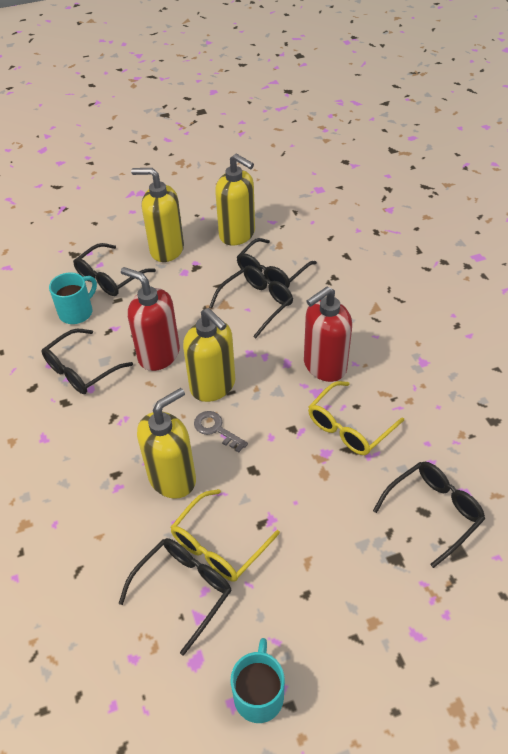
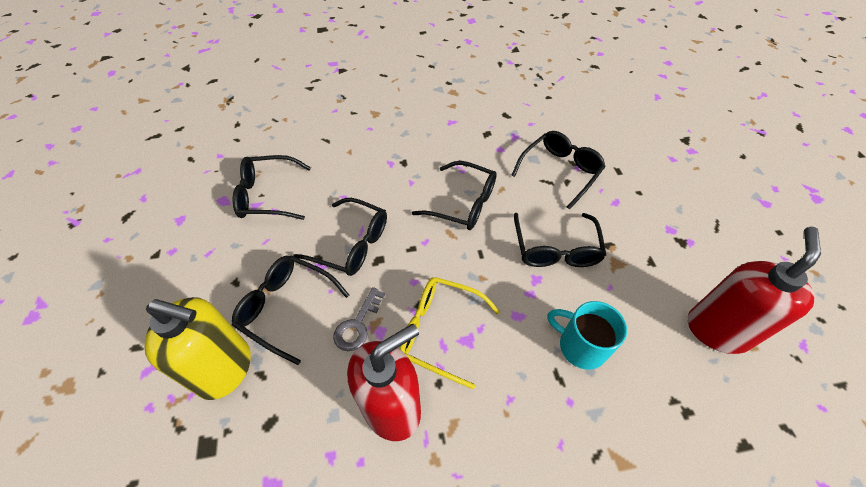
turquoise mug: [49,272,97,324] [231,638,285,723] = 2 -> [548,301,627,370] = 1
yellow glasses: [171,489,280,582] [308,381,404,455] = 2 -> [399,277,500,389] = 1
yellow soap dispenser: [131,168,184,262] [137,388,196,499] [183,308,235,402] [215,153,255,245] = 4 -> [145,297,251,400] = 1

